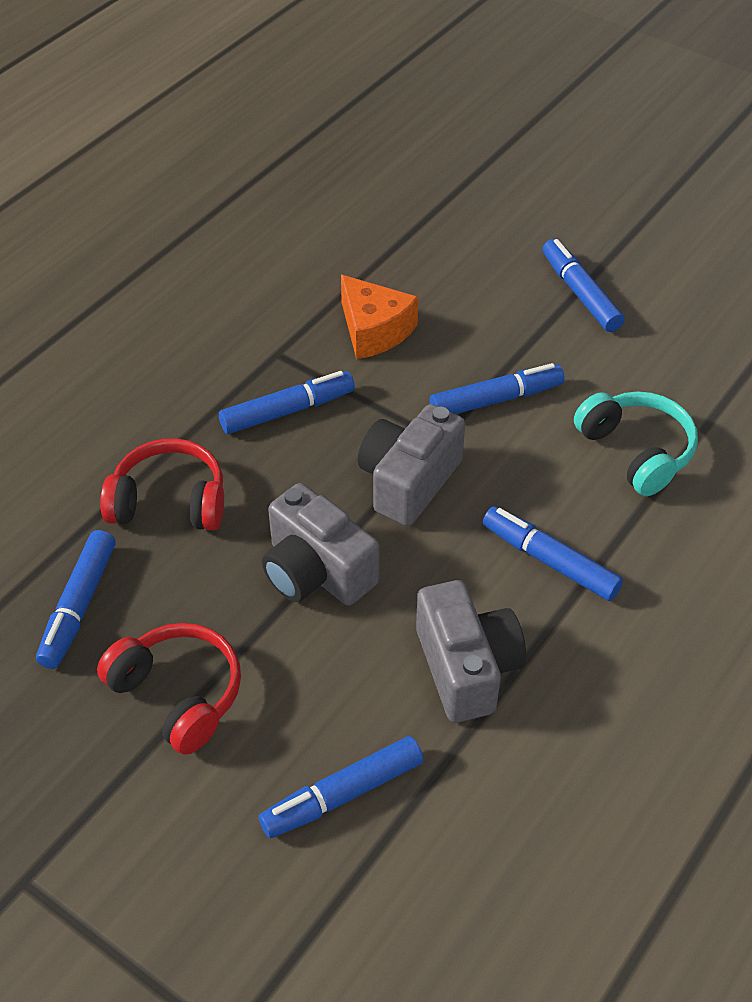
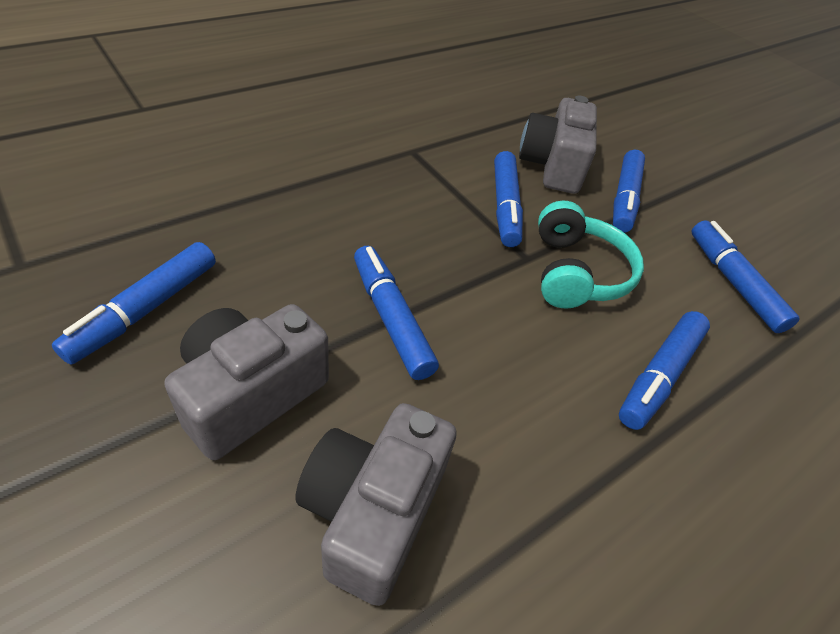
orange cheese: [341,275,418,359] = 1 -> none = 0
red headphones: [97,623,241,754] [100,438,224,530] = 2 -> none = 0

